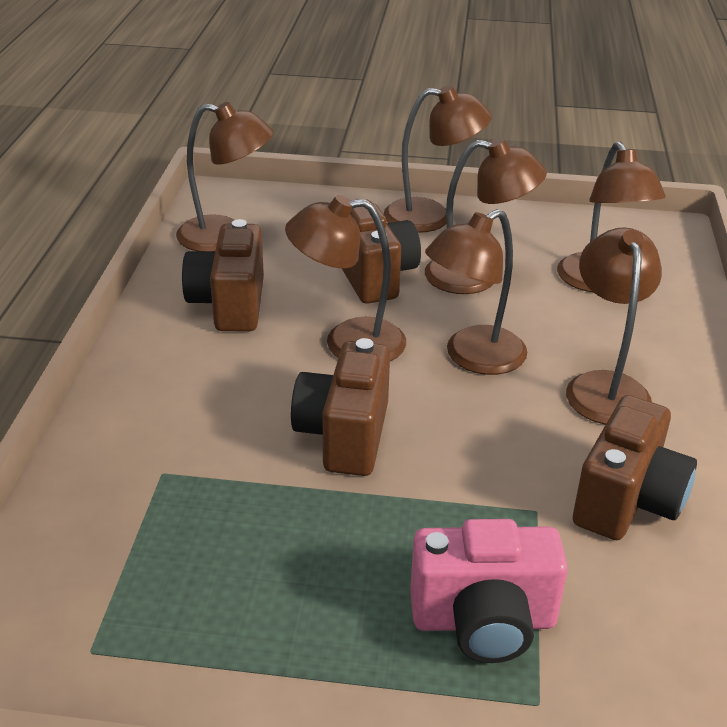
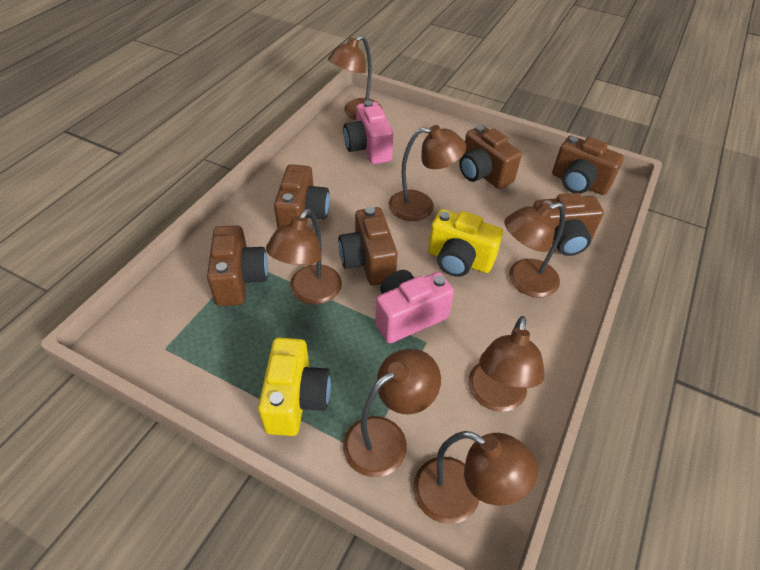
brown camera: [182,219,264,331] [291,338,390,476] [342,199,421,304] [573,395,697,540] = 4 -> [207,225,268,306] [274,164,330,228] [338,207,398,285] [459,125,522,189] [533,193,604,256] [552,136,624,195] = 6
pink camera: [410,519,568,663] = 1 -> [343,100,393,164] [375,270,454,343] = 2
yellow camera: none = 0 -> [258,338,331,436] [428,209,503,277] = 2

